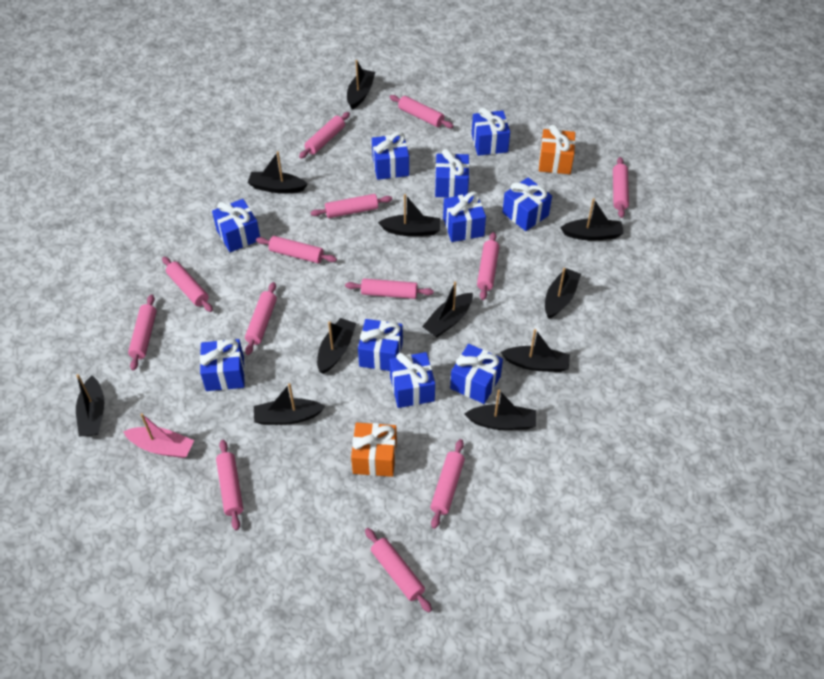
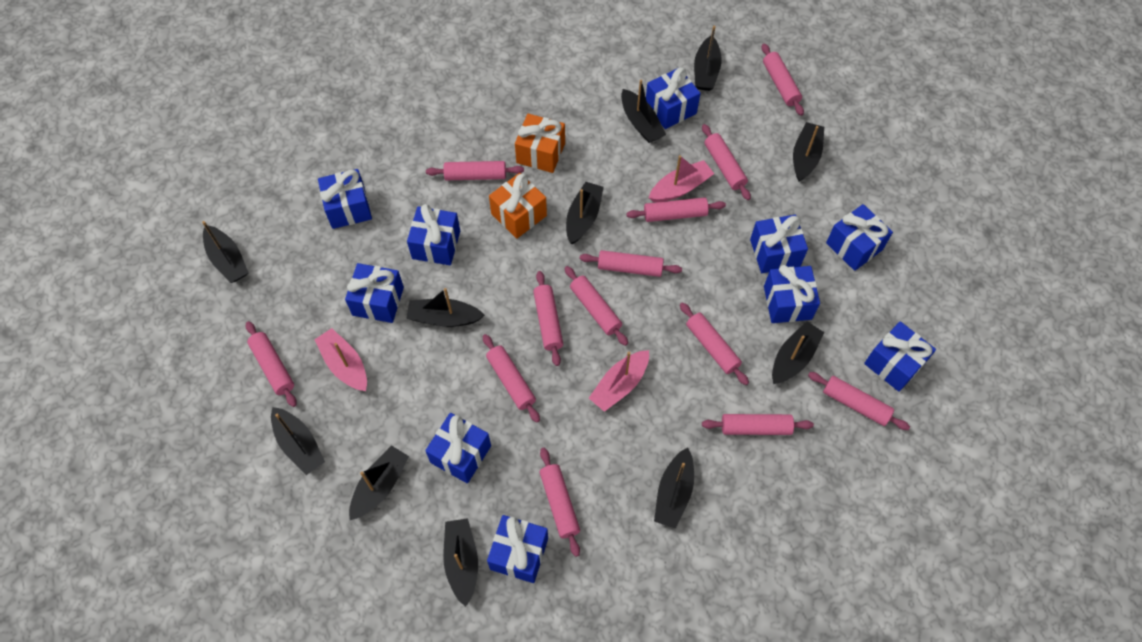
pink boat: [123,413,194,458] = 1 -> [314,328,367,391] [589,350,649,412] [649,155,714,202] = 3

